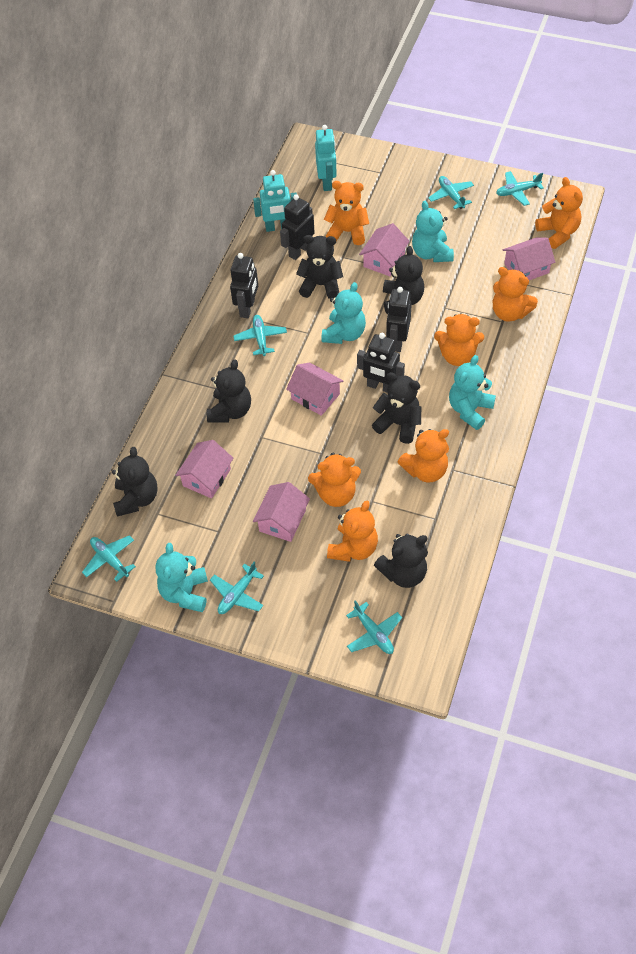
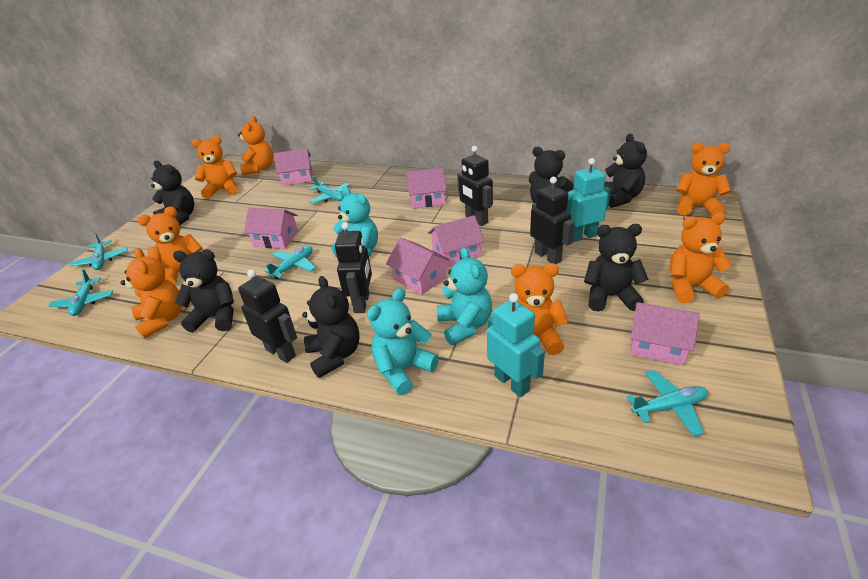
pink house: [175,440,234,498] [253,482,310,542] [286,363,343,416] [359,223,410,276] [503,237,555,280] = 5 -> [244,208,298,249] [274,149,313,186] [386,237,450,295] [406,168,447,209] [428,215,485,267] [630,302,700,365] = 6
turquoise plane: [82,535,136,582] [210,562,264,614] [233,315,287,356] [346,600,402,654] [428,176,474,209] [496,171,544,206] = 6 -> [48,269,113,316] [69,233,128,270] [264,246,316,279] [309,176,350,204] [627,370,708,436] = 5
turquoise teddy bear: [156,543,208,612] [321,282,366,344] [412,201,454,262] [449,355,496,430] = 4 -> [331,187,378,257] [367,288,439,395] [437,247,492,345] = 3

